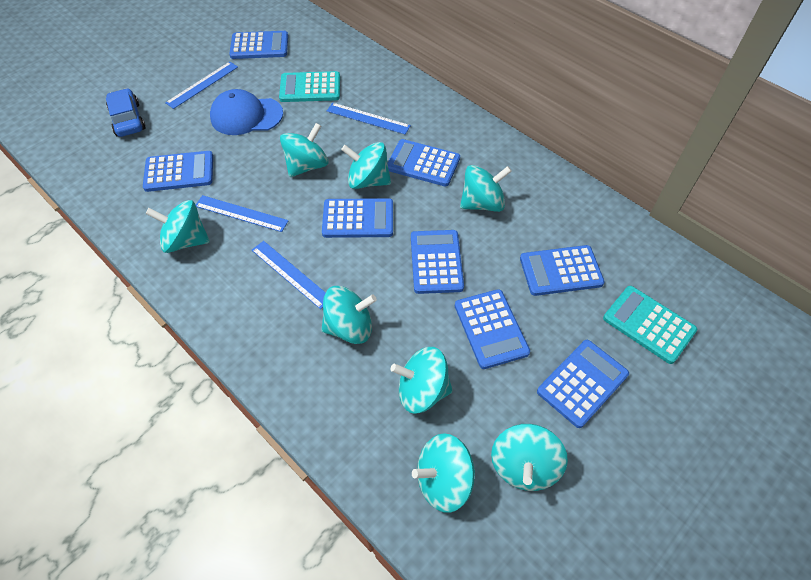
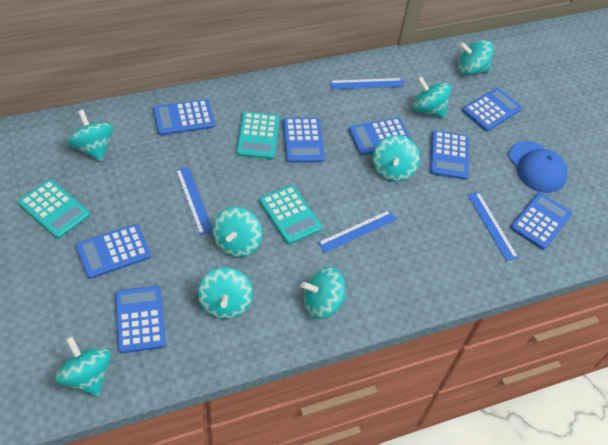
blue car: [106,88,146,137] = 1 -> none = 0
turquoise calculator: [279,71,340,102] [603,286,697,364] = 2 -> [18,179,90,239] [237,112,279,159] [259,185,322,245] = 3

